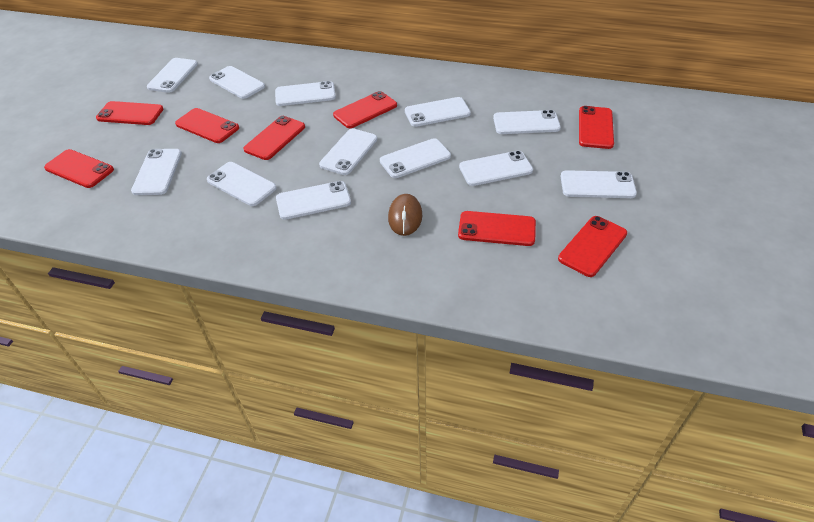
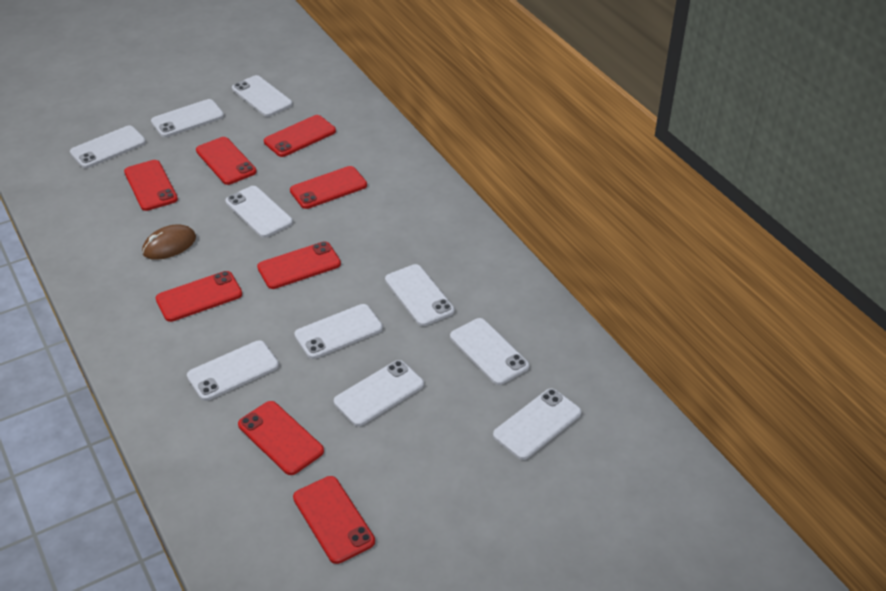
white phone: [131,149,182,195] [147,58,198,93] [207,162,276,206] [209,66,265,99] [275,81,336,106] [276,181,351,220] [319,128,377,175] [380,138,451,178] [405,97,471,127] [459,150,533,186] [493,110,561,134] [561,170,637,198] = 12 -> [70,126,146,168] [151,99,224,137] [187,340,279,401] [225,186,293,238] [232,75,292,117] [294,304,383,359] [334,360,424,426] [385,264,455,326] [450,318,529,385] [493,388,581,460] = 10

